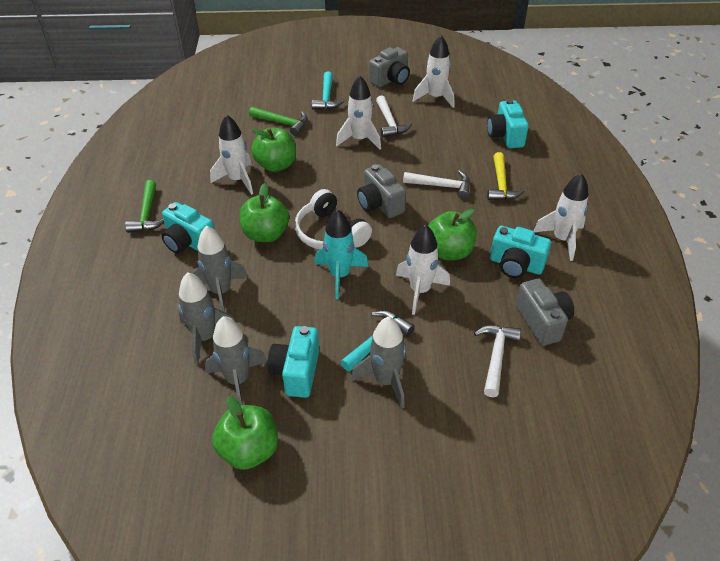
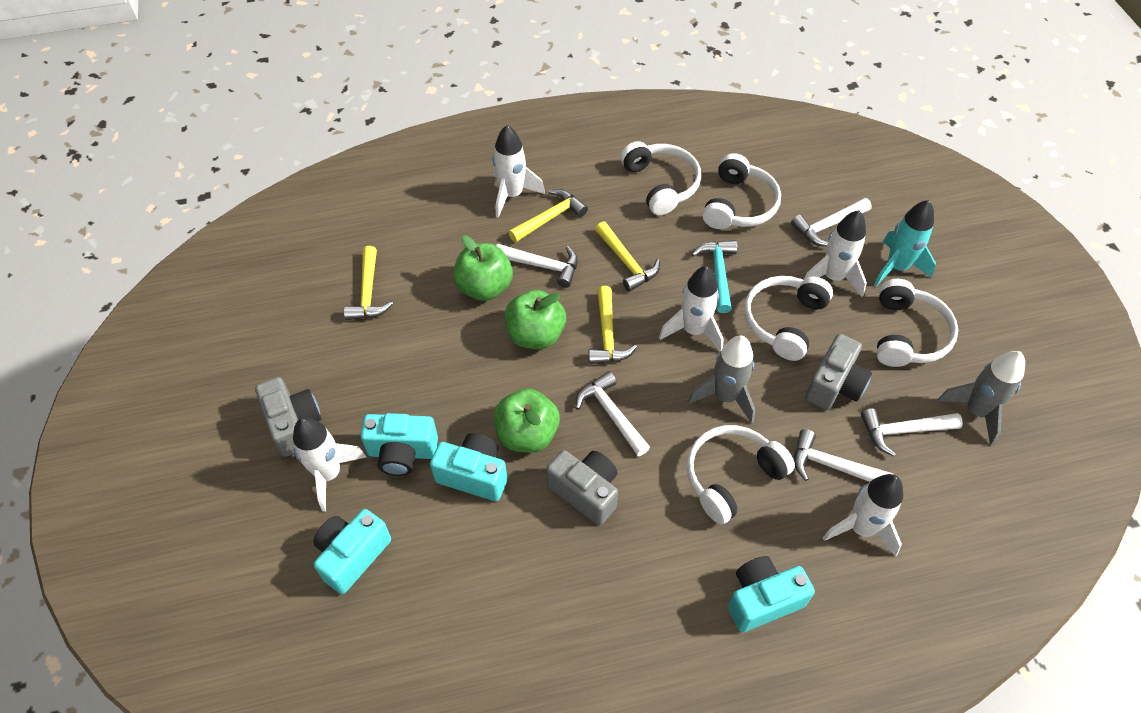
green apple: [212,396,278,470] [239,183,289,242] [251,128,296,172] [428,209,477,260] = 4 -> [453,235,513,301] [494,388,560,453] [505,290,566,349] = 3
green hammer: [125,180,164,233] [249,107,308,136] = 2 -> none = 0
grey rocket: [178,273,235,365] [192,226,248,312] [205,316,267,405] [351,317,406,408] = 4 -> [688,335,755,424] [938,351,1025,446] = 2
turquoise hammer: [312,72,344,110] [341,310,415,372] = 2 -> [692,240,737,313] = 1
white hammer: [376,95,412,137] [403,170,470,199] [474,325,521,398] = 3 -> [496,244,578,288] [575,371,650,456] [791,198,872,246] [794,429,894,482] [861,408,963,456] = 5
white headphones: [295,189,372,250] = 1 -> [620,141,701,216] [687,425,795,524] [702,153,781,229] [744,276,833,361] [876,279,958,367] = 5
yellow hammer: [487,152,525,200] = 1 -> [344,246,393,320] [508,189,588,243] [588,286,637,364] [595,222,660,292] = 4

